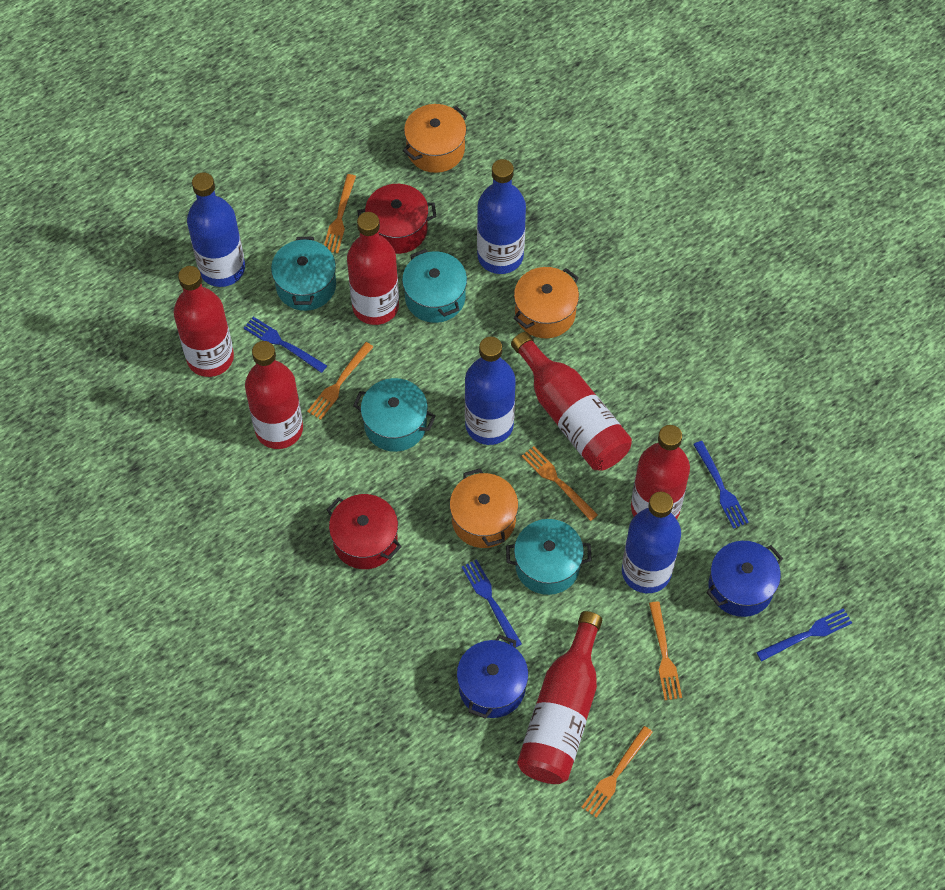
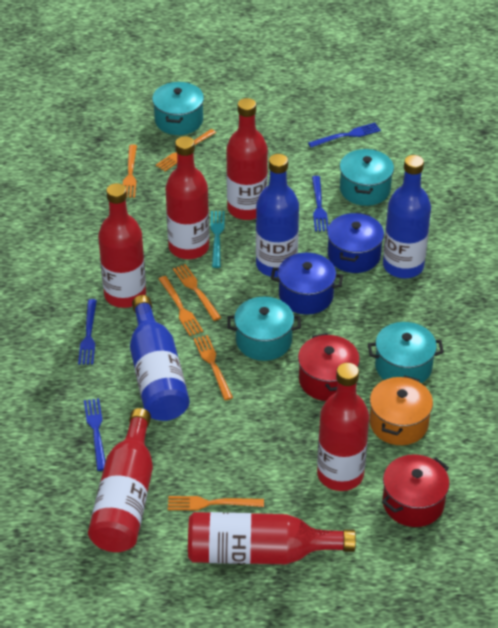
blue bottle: [187,172,245,287] [465,337,516,445] [477,159,526,274] [622,492,681,593] = 4 -> [130,295,190,421] [256,154,299,277] [383,155,431,278] = 3
orange fork: [307,342,373,420] [324,174,356,253] [522,446,598,521] [581,726,653,818] [649,601,682,700] = 5 -> [123,144,137,198] [156,129,216,171] [159,276,203,336] [168,496,264,510] [173,264,221,321] [194,335,233,400] = 6
orange pot: [403,104,468,173] [450,469,518,548] [513,267,579,338] = 3 -> [370,375,433,445] = 1
turquoise fork: none = 0 -> [210,211,225,268] = 1

